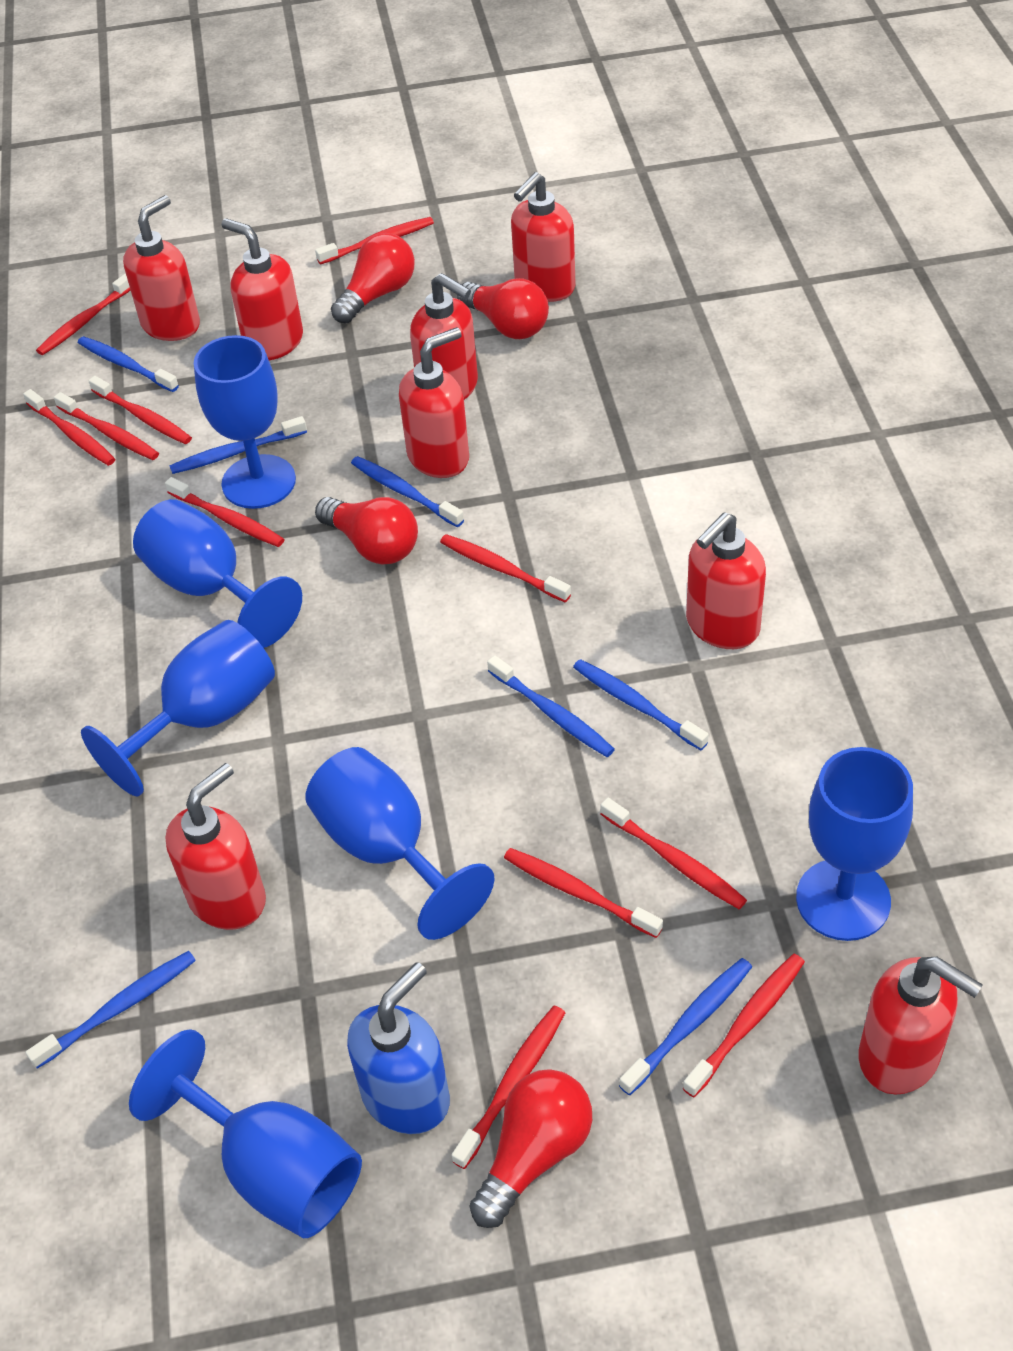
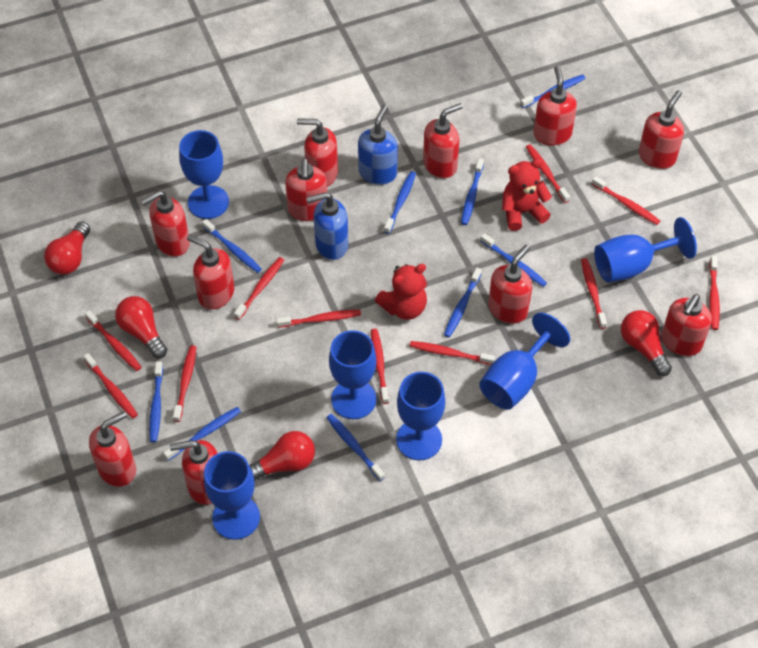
blue soap dispenser: [347,962,450,1134] = 1 -> [306,192,348,260] [358,105,398,185] = 2
blue toothbrush: [26,951,196,1069] [78,336,179,392] [169,416,307,474] [351,456,464,527] [487,655,615,757] [573,659,709,750] [619,958,752,1095] = 7 -> [149,361,163,442] [164,407,241,461] [202,219,262,273] [326,414,385,481] [384,171,416,234] [444,268,482,337] [461,158,484,225] [481,233,547,287] [520,74,586,108] = 9
red soap dispenser: [123,195,200,341] [165,763,266,930] [221,218,303,360] [399,327,469,478] [410,273,478,400] [511,172,576,302] [686,512,766,649] [859,957,983,1095] = 8 -> [89,411,136,487] [141,191,190,257] [170,440,218,505] [187,234,234,309] [285,158,327,221] [297,118,338,187] [423,103,463,178] [488,245,532,324] [533,66,577,146] [639,90,684,169] [661,294,712,356] = 11
red teddy bear: none = 0 -> [375,264,427,320] [502,159,552,231] = 2

